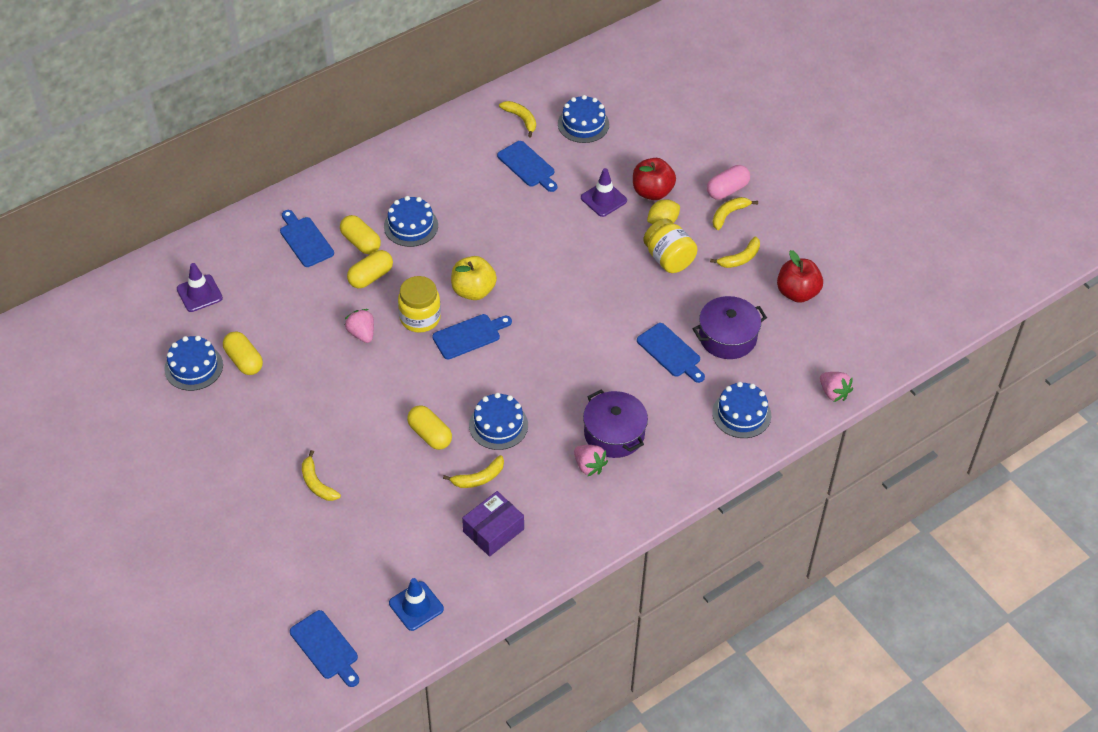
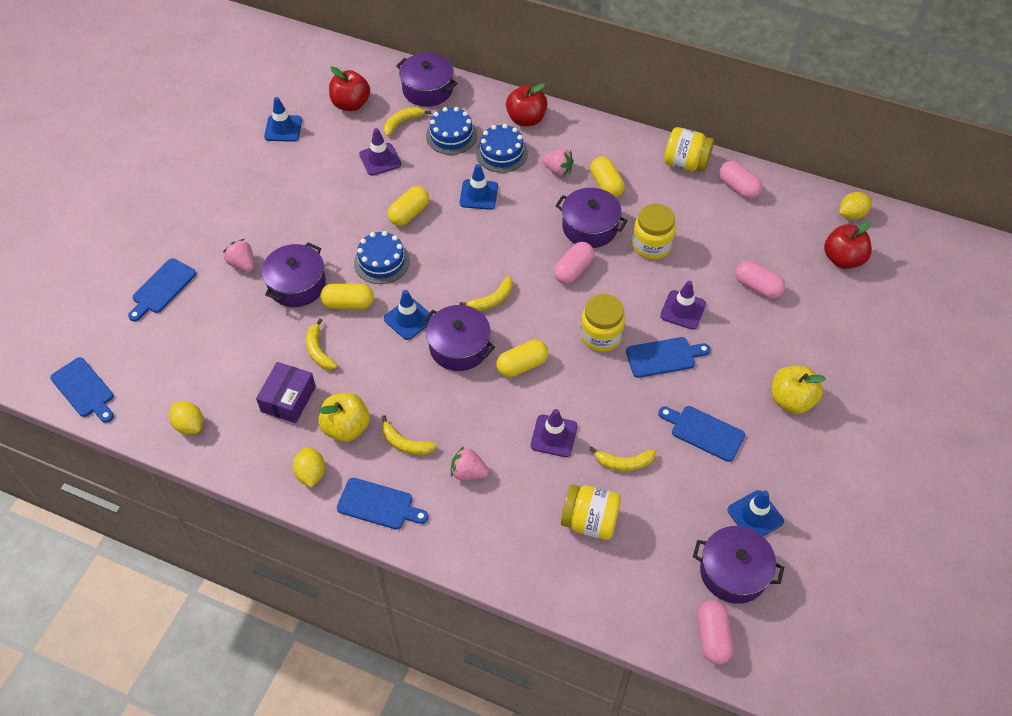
blue cake: [164,336,223,391] [384,196,438,247] [469,393,528,450] [558,95,609,143] [712,382,771,438] = 5 -> [354,231,410,284] [426,107,477,155] [476,124,528,173] = 3
blue traffic cone: [389,578,444,631] = 1 -> [264,97,302,142] [384,290,433,340] [459,164,498,210] [728,490,784,536] = 4
pink capsule: [707,165,750,200] = 1 -> [554,242,594,284] [698,600,733,665] [719,161,762,199] [735,261,786,299] = 4
purple pot: [583,390,648,458] [693,296,767,359] = 2 -> [262,242,326,307] [396,53,458,107] [423,305,495,371] [556,188,628,248] [693,526,784,604] = 5
purple traffic cone: [177,263,223,312] [581,168,627,217] = 2 -> [359,128,401,176] [531,409,578,457] [660,281,706,330] = 3
red apple: [633,158,676,200] [777,250,823,303] = 2 -> [329,67,370,111] [506,83,548,126] [824,221,872,269] = 3
yellow apple: [451,256,497,300] = 1 -> [318,393,370,442] [772,366,826,414] = 2
yellow jar: [398,276,441,332] [643,218,698,273] = 2 -> [561,485,621,540] [580,294,625,352] [632,204,676,259] [664,127,714,172] = 4
yellow lemon: [647,199,680,224] = 1 -> [169,401,203,435] [293,447,325,488] [839,192,872,220] = 3

